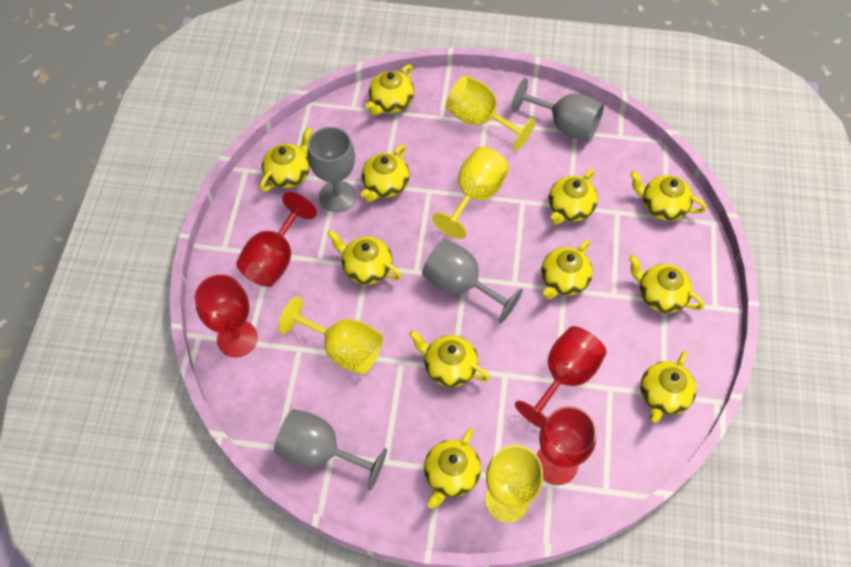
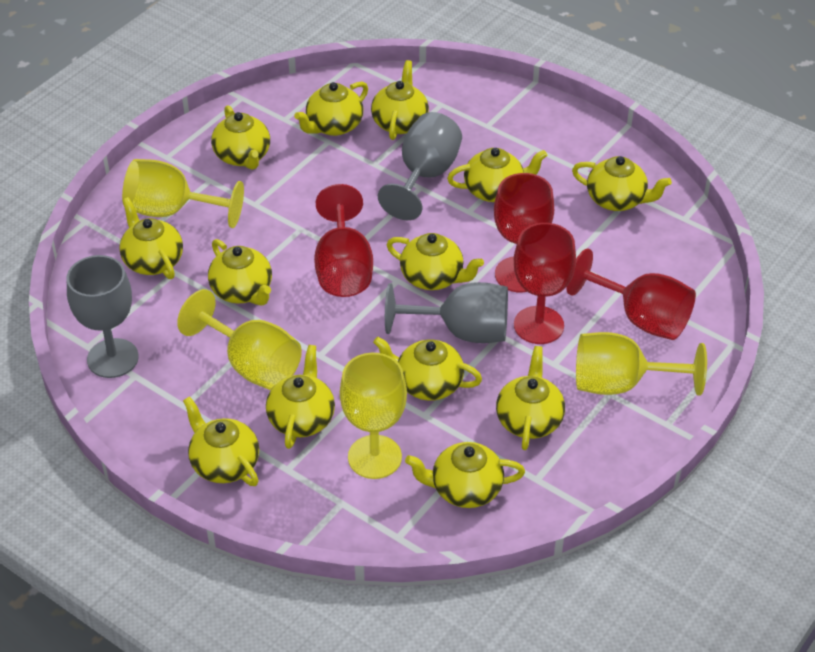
grey goblet: [274,409,387,491] [308,127,356,212] [422,239,523,323] [511,78,604,141] = 4 -> [67,255,139,378] [378,112,462,220] [385,282,508,343] = 3
yellow teapot: [260,127,312,192] [327,230,402,285] [361,145,410,202] [366,65,414,115] [409,330,490,387] [424,428,481,509] [541,240,593,299] [549,169,598,225] [629,255,704,313] [630,171,706,221] [640,351,696,423] = 11 -> [119,197,183,279] [183,396,259,486] [208,239,272,306] [211,105,270,170] [266,345,335,449] [294,82,368,136] [371,60,429,140] [373,337,482,401] [386,233,484,290] [405,442,525,508] [447,148,547,202] [496,346,565,450] [572,156,672,211] = 13

